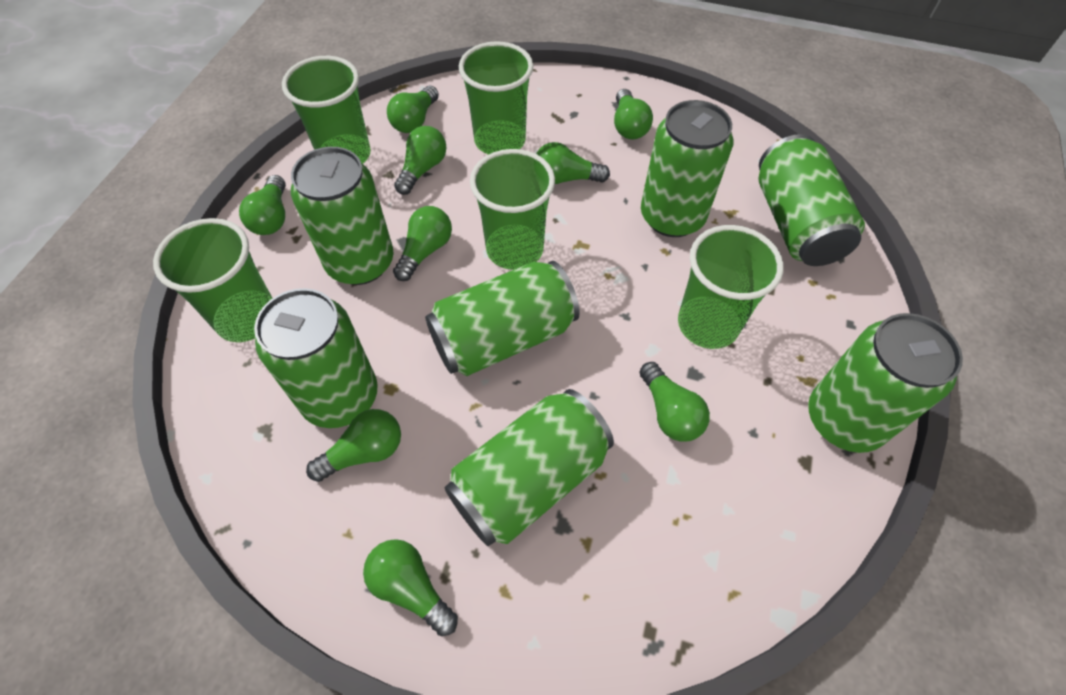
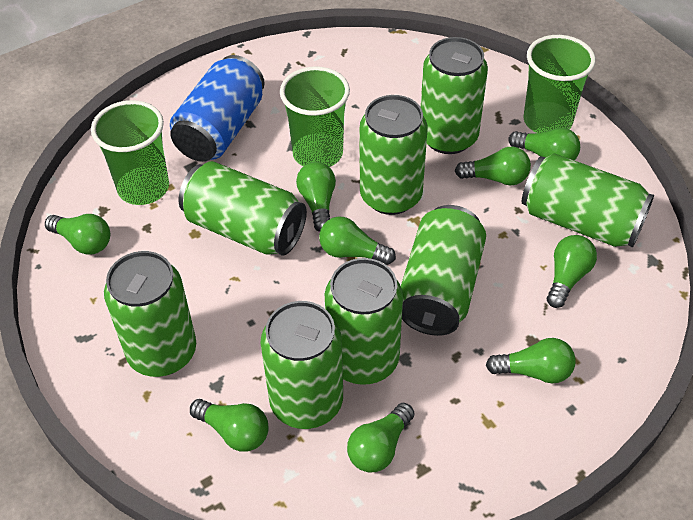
blue can: none = 0 -> [170,55,265,162] = 1
green can: [254,288,378,428] [291,147,394,285] [425,261,580,376] [445,389,614,546] [641,100,733,237] [758,134,865,266] [808,313,963,453] = 7 -> [104,251,196,377] [179,161,307,256] [261,301,343,429] [325,258,403,385] [360,95,428,215] [401,205,486,336] [421,37,488,154] [522,153,654,248] = 8
green cup: [153,218,272,342] [282,56,371,164] [459,41,533,155] [470,149,555,270] [678,225,784,349] = 5 -> [91,100,169,205] [280,66,350,167] [523,35,596,133] = 3

